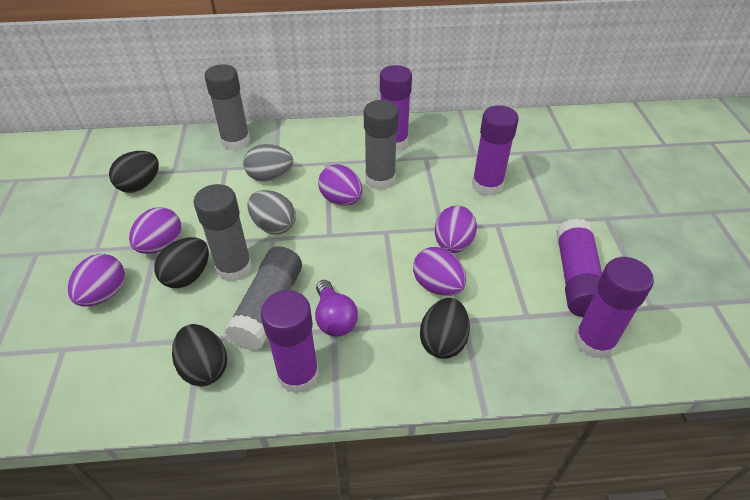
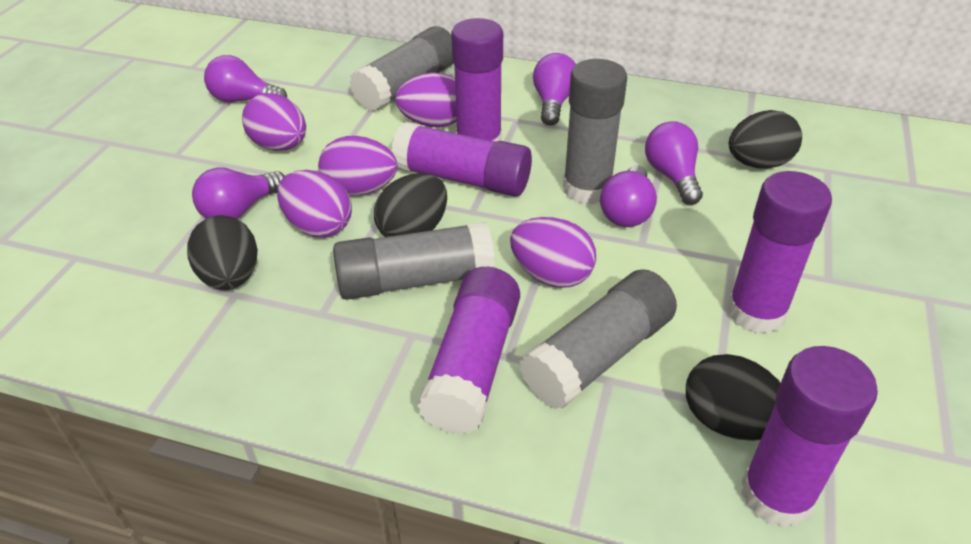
grey egg: [243,144,293,182] [247,190,296,234] = 2 -> none = 0
purple light bulb: [315,280,358,337] = 1 -> [192,167,285,219] [204,55,287,102] [533,53,576,126] [600,165,657,227] [645,121,703,205] = 5

